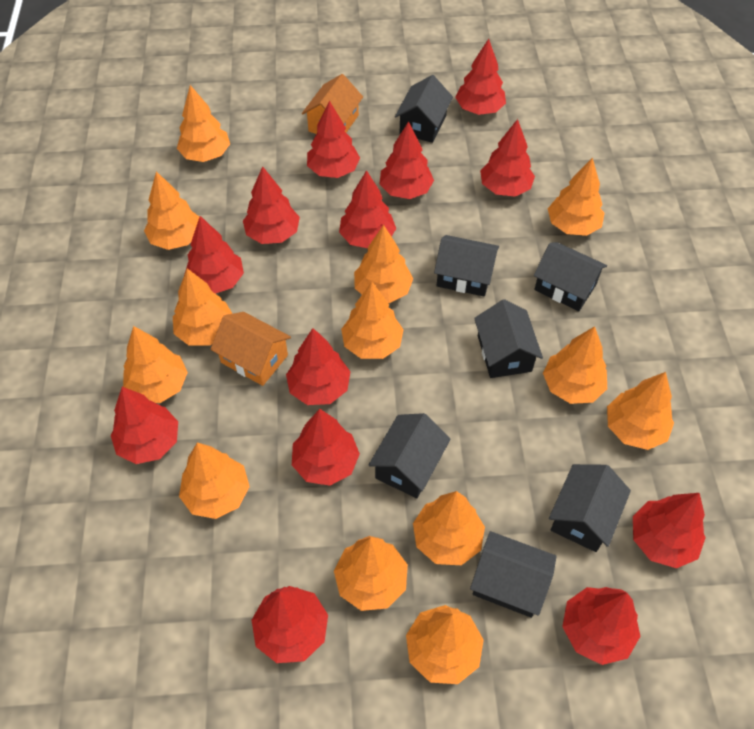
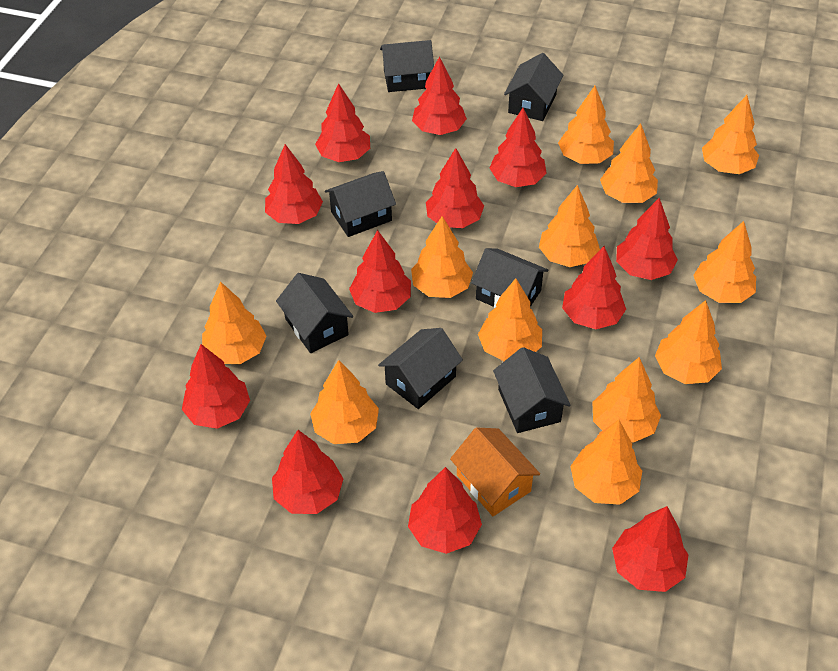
orange house: [210,312,291,386] [302,74,363,134] = 2 -> [450,427,540,516] = 1
orange tree: [123,326,188,403] [144,171,199,250] [173,268,233,346] [177,85,230,162] [179,442,250,519] [334,536,408,611] [341,282,404,359] [354,225,413,303] [406,605,484,684] [413,491,485,565] [543,326,607,404] [548,158,605,236] [607,372,674,450] = 13 -> [202,281,266,364] [310,360,379,444] [411,216,473,298] [478,278,542,361] [539,185,600,267] [558,86,614,164] [570,420,642,505] [592,357,661,443] [600,123,658,203] [655,300,722,384] [693,221,756,303] [702,95,759,174] = 12
red tree: [111,387,178,464] [184,216,244,294] [243,166,300,244] [251,586,328,663] [286,328,350,405] [292,409,360,486] [307,100,360,178] [339,170,396,248] [380,121,434,199] [455,39,506,115] [480,119,535,197] [562,587,640,665] [633,493,706,568] = 13 -> [182,344,250,429] [265,144,323,224] [272,430,344,514] [315,83,370,162] [349,230,411,313] [408,467,482,554] [412,57,467,135] [426,148,484,228] [489,108,546,187] [562,246,626,329] [612,506,688,592] [616,198,678,280] = 12

